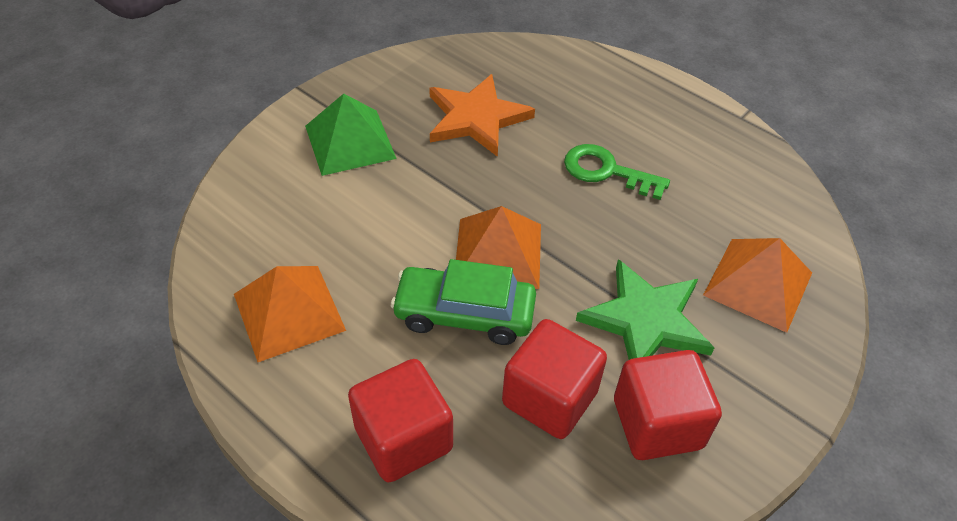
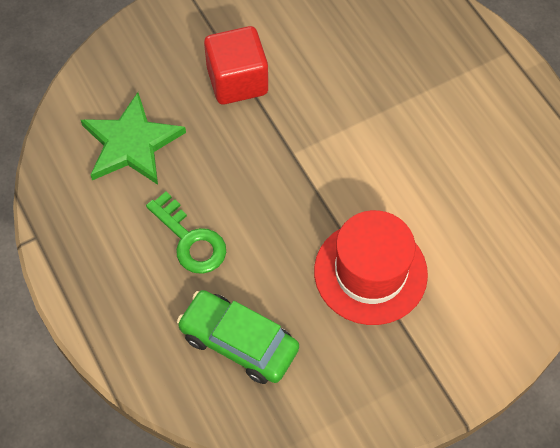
green pyramid: [305,94,397,176] = 1 -> none = 0
orange pyramid: [234,266,346,362] [456,206,541,289] [703,238,812,333] = 3 -> none = 0
orange star: [429,74,535,157] = 1 -> none = 0
red cube: [348,359,453,482] [502,319,607,439] [614,350,722,460] = 3 -> [204,26,268,105] = 1
red hat: none = 0 -> [314,210,428,325] = 1

